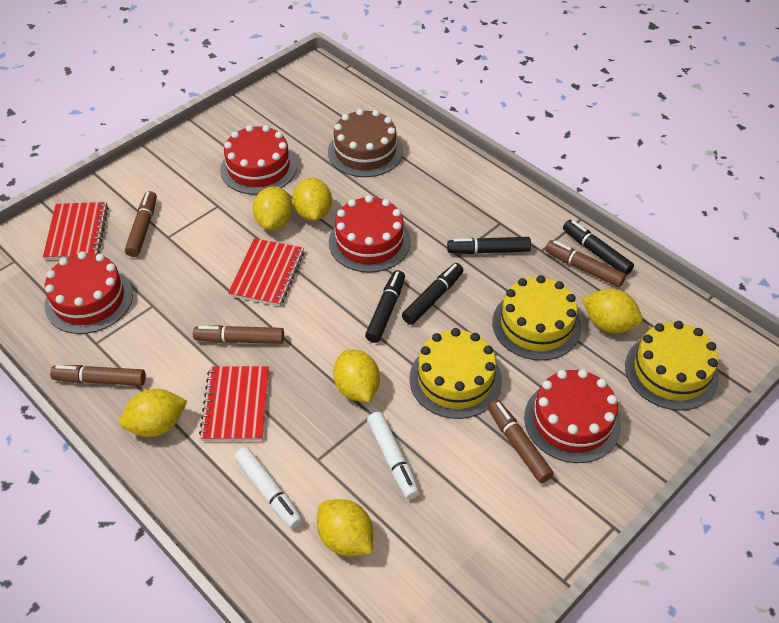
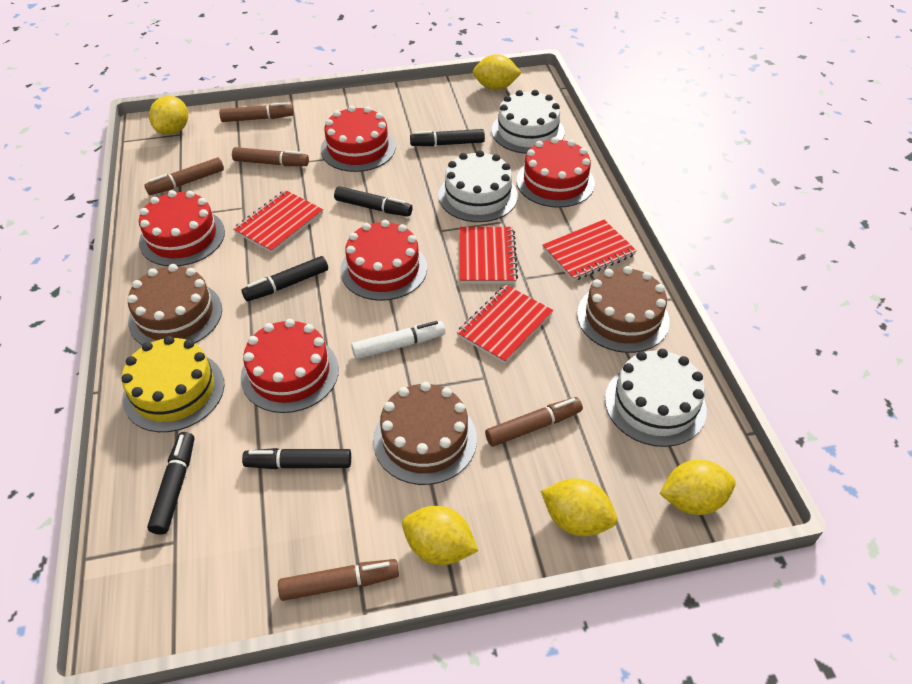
black marker: [365,270,405,343] [402,263,463,325] [447,237,531,254] [563,220,634,275] = 4 -> [147,432,194,535] [242,256,328,301] [242,448,351,469] [334,186,412,216] [410,129,485,146] = 5
brown cake: [328,109,403,177] = 1 -> [127,264,222,345] [373,382,477,485] [577,266,670,353] = 3
red cake: [44,251,133,334] [220,125,297,195] [329,195,411,273] [524,369,621,463] = 4 -> [139,190,225,266] [241,319,339,413] [321,106,396,172] [340,220,427,301] [516,137,595,208] = 5
red notebook: [43,202,109,260] [199,366,269,441] [228,238,304,306] = 3 -> [233,190,323,253] [457,285,553,364] [460,227,518,284] [542,220,637,281] = 4
white cake: none = 0 -> [438,150,518,222] [492,90,565,154] [605,349,707,447] = 3
white marker: [234,447,303,529] [367,412,420,500] = 2 -> [351,321,446,359] = 1
yellow cake: [409,328,502,419] [492,275,581,361] [625,321,719,411] = 3 -> [122,336,224,432] = 1
yellow lemon: [120,389,187,437] [253,186,293,230] [293,178,332,221] [317,499,373,556] [333,349,380,402] [582,289,643,333] = 6 -> [149,96,188,135] [402,506,478,565] [473,54,521,90] [541,479,617,536] [660,460,736,515] = 5

